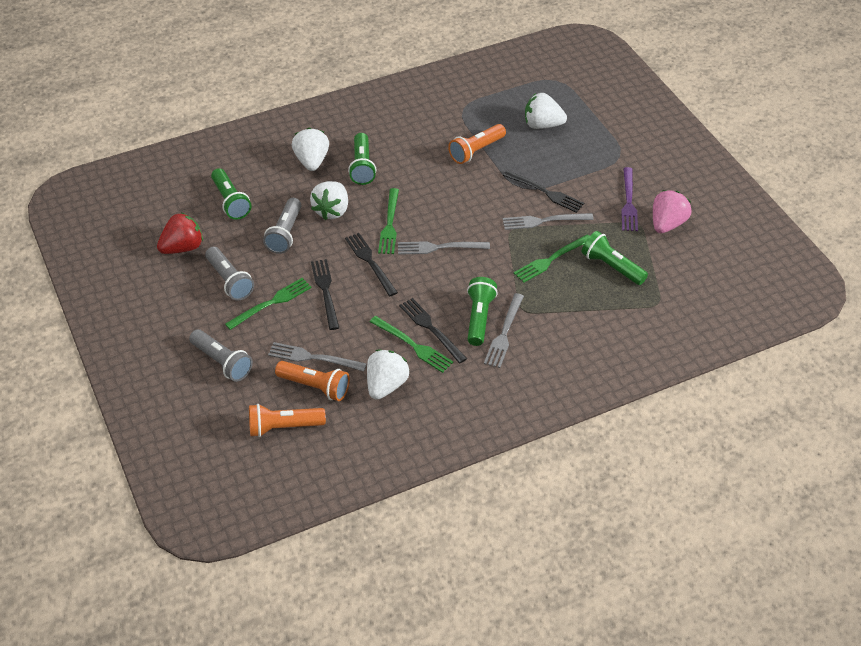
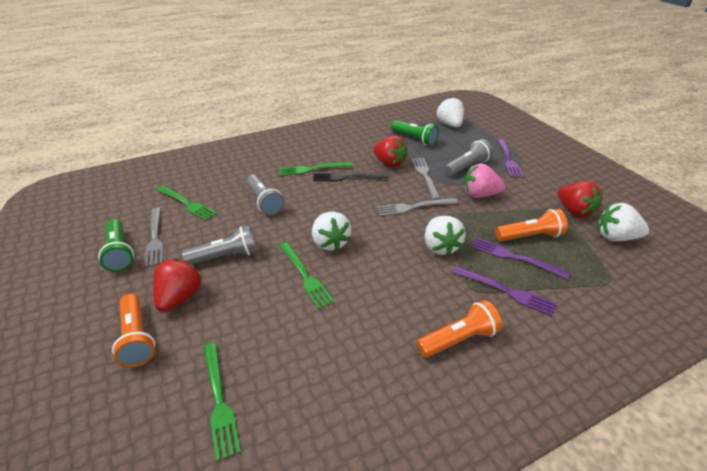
black fork: [311,259,339,330] [345,233,398,296] [399,298,467,364] [503,170,584,213] = 4 -> [313,173,389,181] = 1
green flashlight: [211,168,252,220] [348,133,377,185] [467,277,498,346] [582,231,648,285] = 4 -> [98,220,134,272] [391,121,439,146] = 2
grey fork: [268,342,367,371] [398,241,490,255] [484,293,524,368] [503,213,594,230] = 4 -> [145,207,163,267] [376,198,458,216] [411,158,441,200] = 3
purple fork: [621,167,638,231] = 1 -> [452,267,557,317] [471,238,570,279] [497,139,523,178] = 3
red strawberry: [157,213,203,254] = 1 -> [153,259,202,312] [373,136,408,168] [558,181,603,218] = 3

